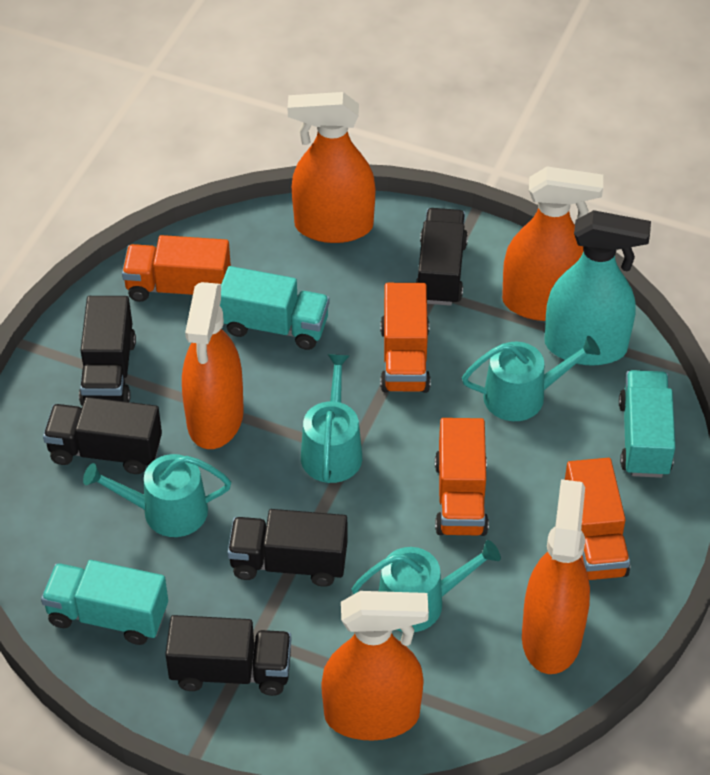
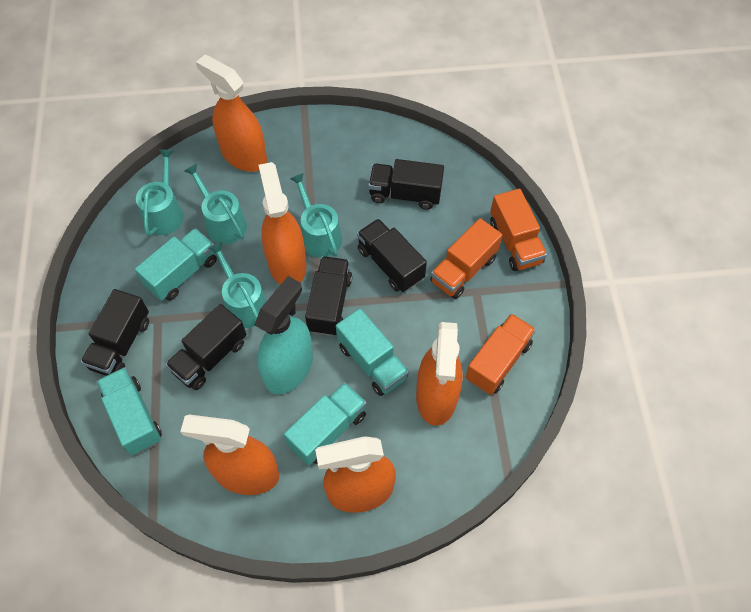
orange truck: [122,235,231,302] [380,283,431,393] [435,418,489,536] [565,458,630,580] = 4 -> [430,218,503,299] [466,313,536,395] [490,189,547,271] = 3
turquoise truck: [41,560,168,645] [220,266,330,350] [619,370,675,478] = 3 -> [97,367,162,455] [135,228,217,301] [284,382,367,466] [336,309,409,396] = 4

